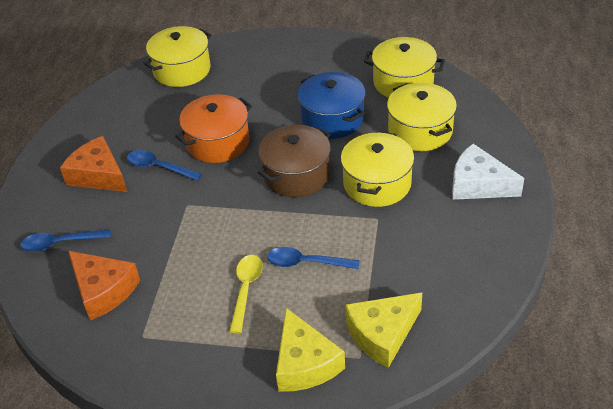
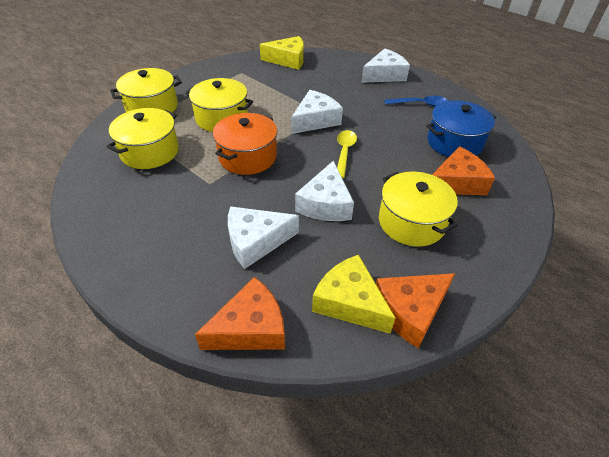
blue spoon: [20,230,111,252] [127,150,202,181] [267,247,360,269] = 3 -> [384,96,448,107] = 1
brown pot: [258,125,331,197] = 1 -> none = 0
orange cheese: [60,136,127,192] [68,251,140,320] = 2 -> [195,277,285,350] [376,273,455,348] [432,146,495,195] = 3
white cheese: [452,144,524,200] = 1 -> [228,206,299,269] [291,90,343,134] [295,160,354,221] [362,49,410,82] = 4

